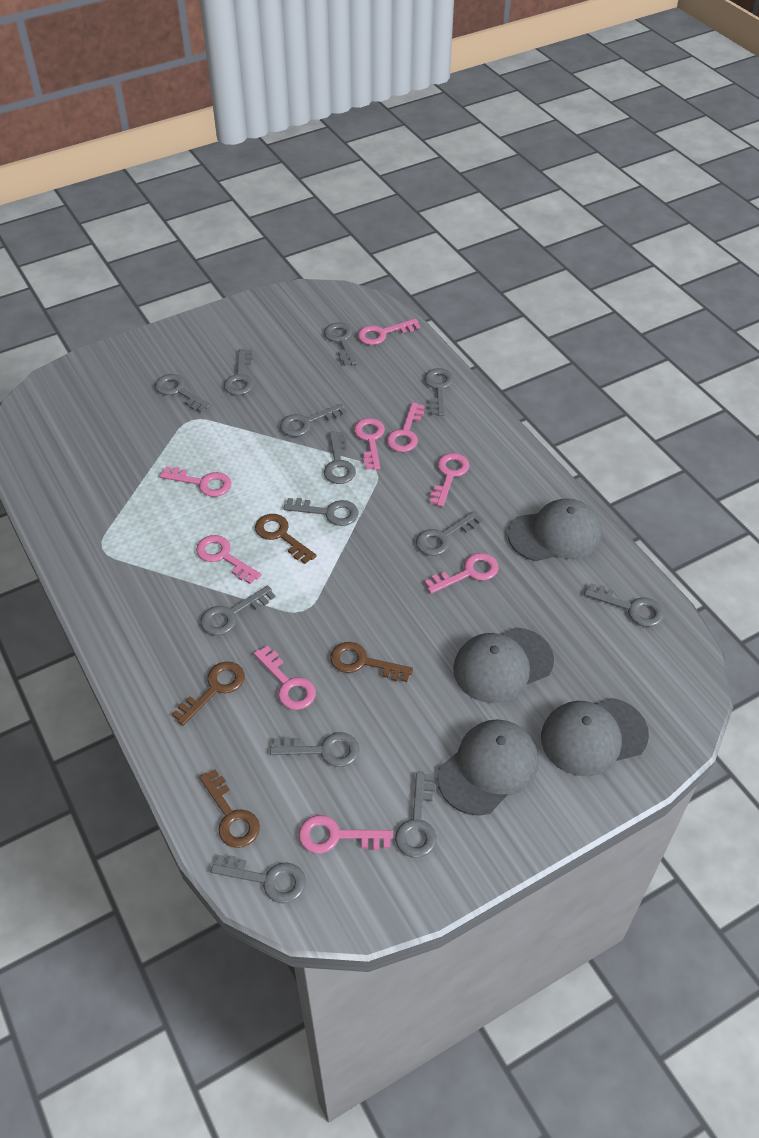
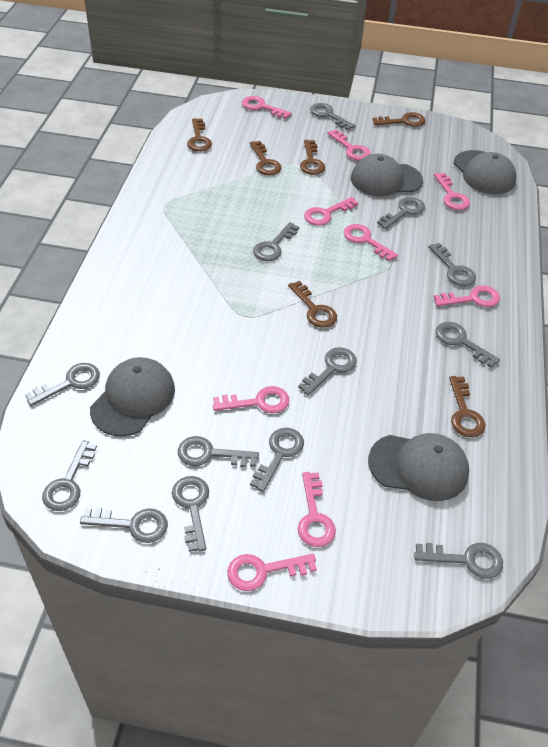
brown key: [172,661,245,726] [199,769,260,848] [255,514,317,564] [330,642,413,682] = 4 -> [187,118,212,152] [250,141,282,176] [288,281,337,328] [300,140,325,175] [373,112,426,127] [449,376,485,437] = 6

